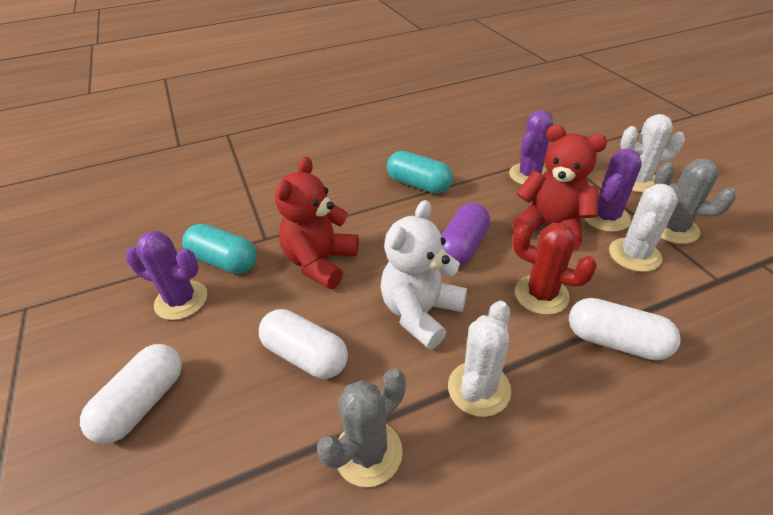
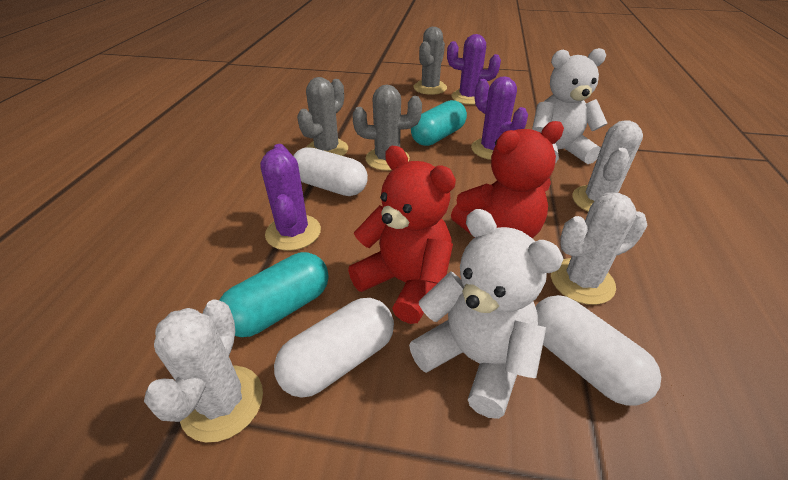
grey cactus: [317,369,406,487] [654,159,736,244] = 2 -> [297,77,348,156] [352,85,422,171] [414,27,447,95] = 3
purple capsule: [441,203,490,266] = 1 -> none = 0
red cactus: [512,223,597,315] = 1 -> none = 0
white teddy bear: [381,200,467,349] = 1 -> [409,209,563,419] [532,48,608,164] = 2

